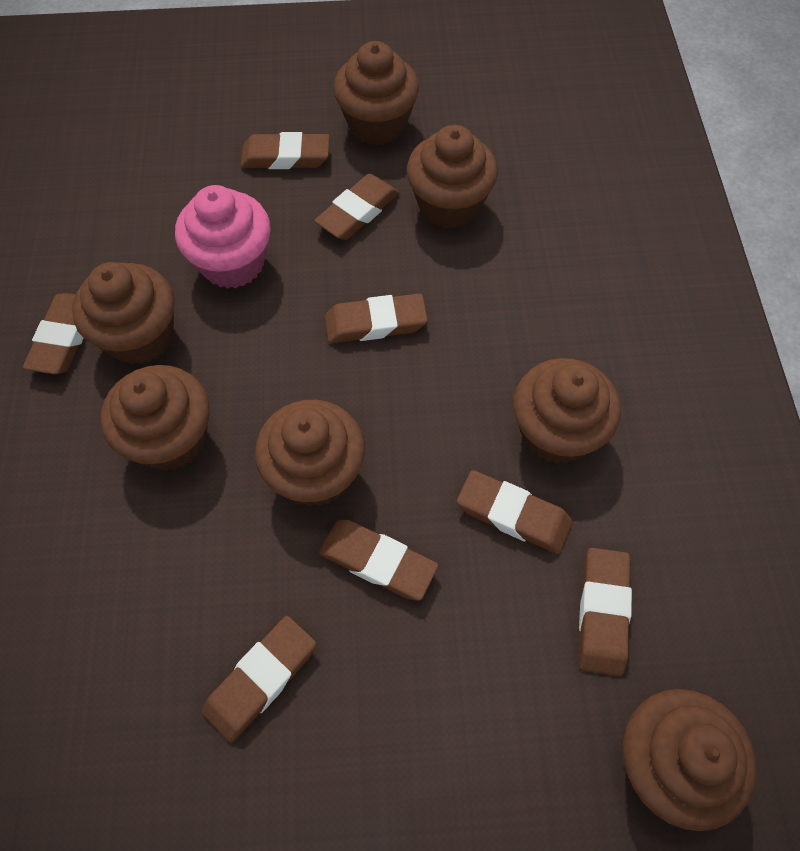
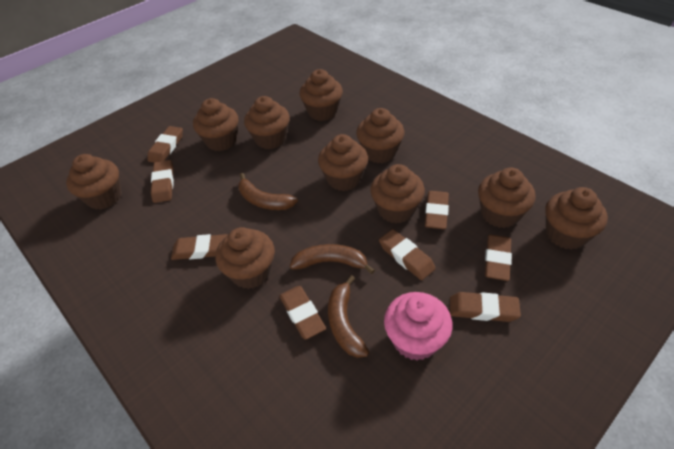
brown banana: none = 0 -> [238,173,298,210] [290,244,375,274] [328,275,369,358] = 3
brown cupcake: [72,262,175,365] [101,365,210,471] [255,400,365,507] [333,41,419,145] [407,125,498,229] [513,358,621,464] [623,689,757,831] = 7 -> [66,154,122,210] [193,98,238,151] [216,227,275,289] [244,96,290,149] [300,69,343,121] [318,134,368,191] [356,108,404,163] [370,164,425,224] [478,168,536,228] [545,187,608,250] = 10

